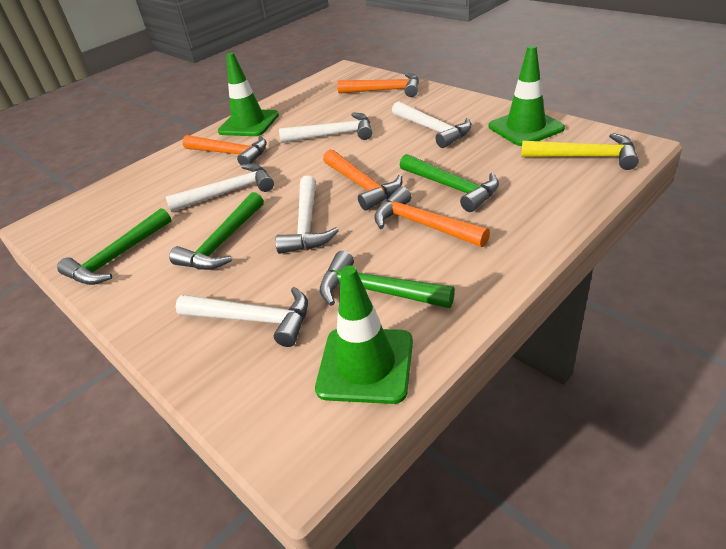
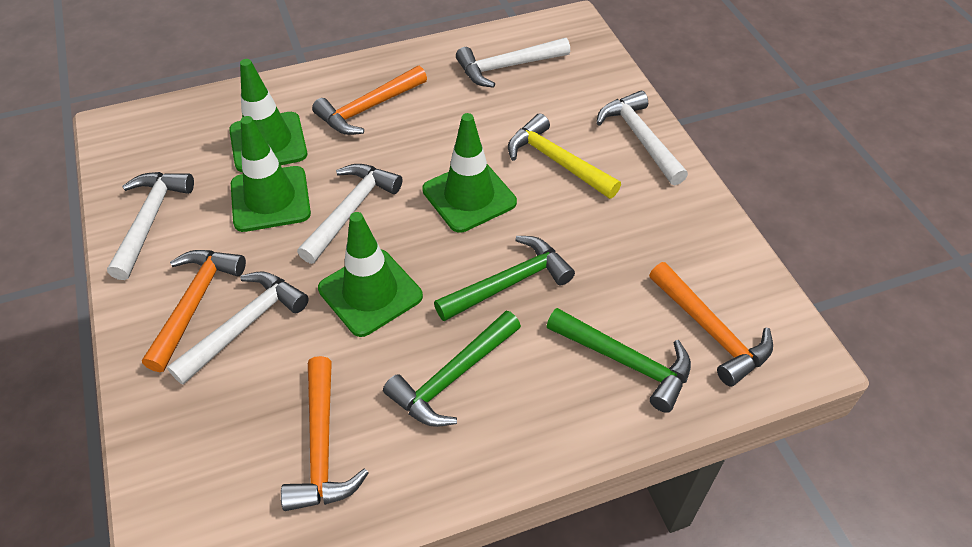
green hammer: [57,208,171,285] [169,192,264,270] [320,251,455,308] [400,154,499,212] = 4 -> [383,311,521,427] [434,236,575,321] [547,308,691,413] = 3
green traffic cone: [218,52,279,136] [315,265,413,404] [489,45,565,146] = 3 -> [229,59,307,172] [231,116,311,232] [318,212,423,337] [422,113,517,233] = 4

